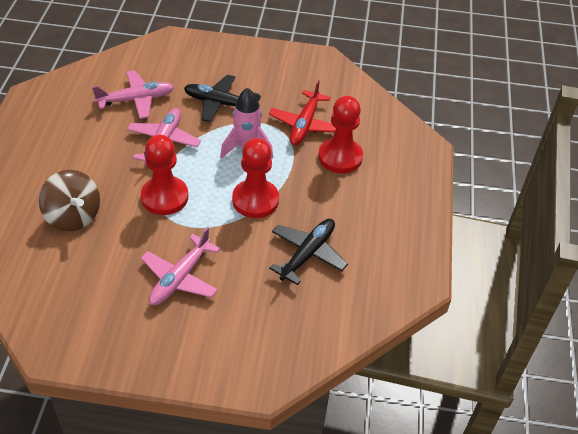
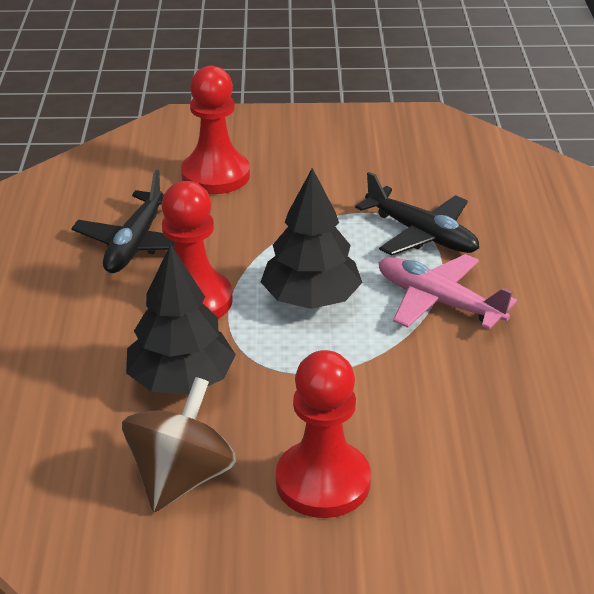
black tree: none = 0 -> [126,244,236,394] [261,168,362,309] = 2
pink plane: [92,70,174,119] [127,108,201,166] [141,227,221,305] = 3 -> [379,254,517,330] = 1
pink rocket: [220,87,273,159] = 1 -> none = 0
red plane: [269,80,336,145] = 1 -> none = 0

